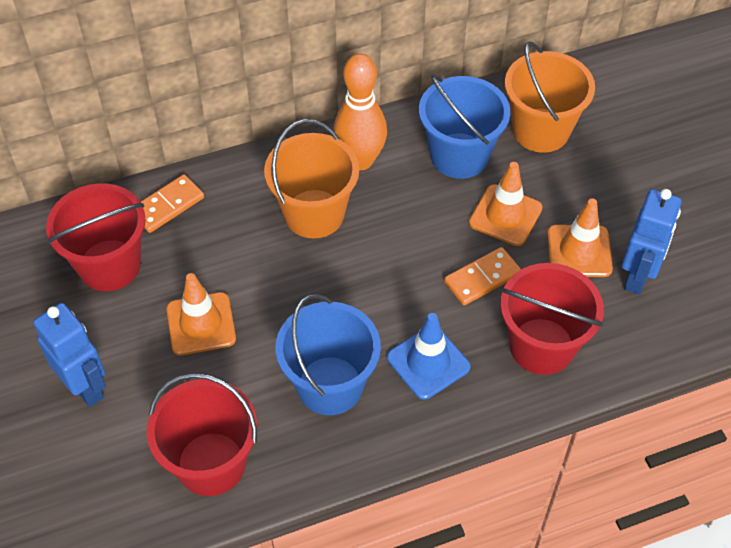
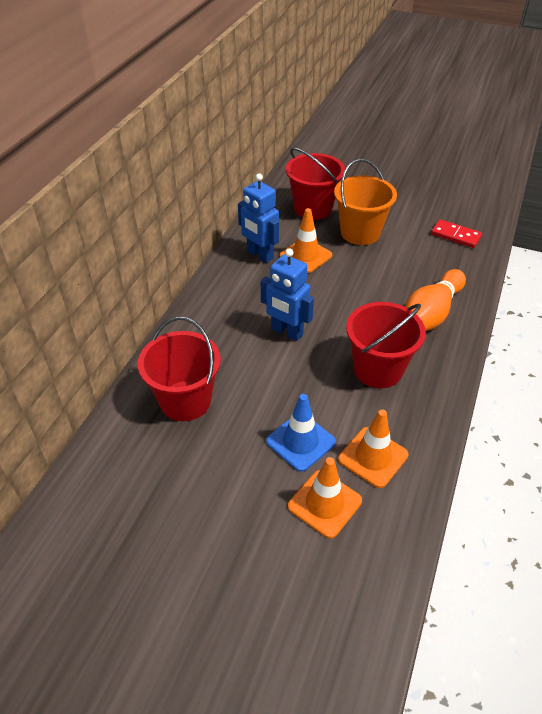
blue bucket: [276,293,381,415] [419,74,510,179] = 2 -> none = 0
orange bucket: [264,119,359,238] [505,41,595,153] = 2 -> [334,159,397,245] = 1
orange domino: [141,174,204,233] [444,247,521,305] = 2 -> none = 0
red domino: none = 0 -> [431,219,482,248] = 1

